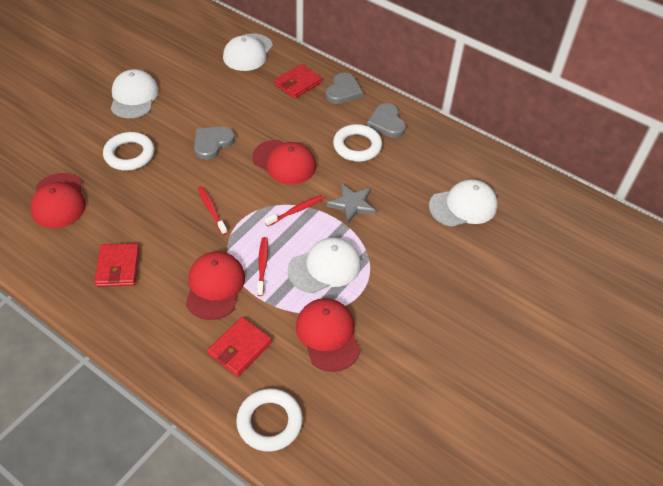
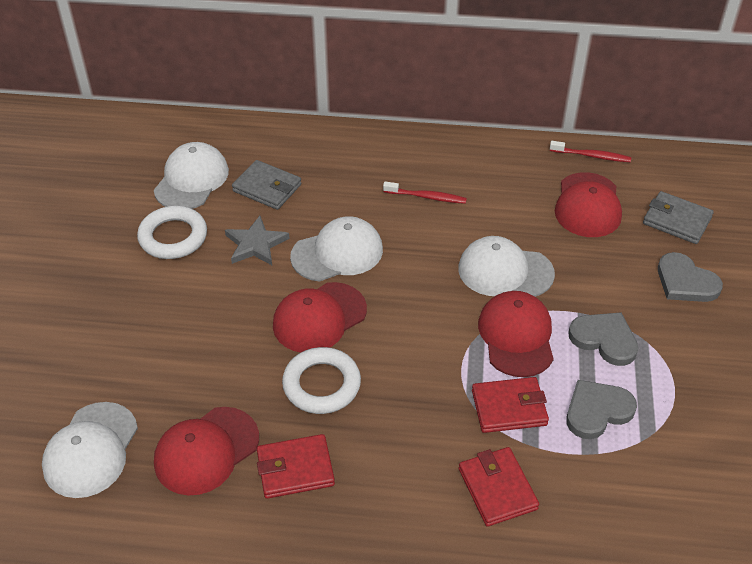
grey wallet: none = 0 -> [232,160,302,210] [643,191,714,244] = 2
red toothbrush: [198,186,227,235] [257,237,268,296] [265,195,324,226] = 3 -> [383,181,467,204] [550,141,631,162] = 2
white ring: [103,132,154,171] [236,388,303,452] [333,124,382,162] = 3 -> [137,206,207,259] [282,347,361,414] = 2

